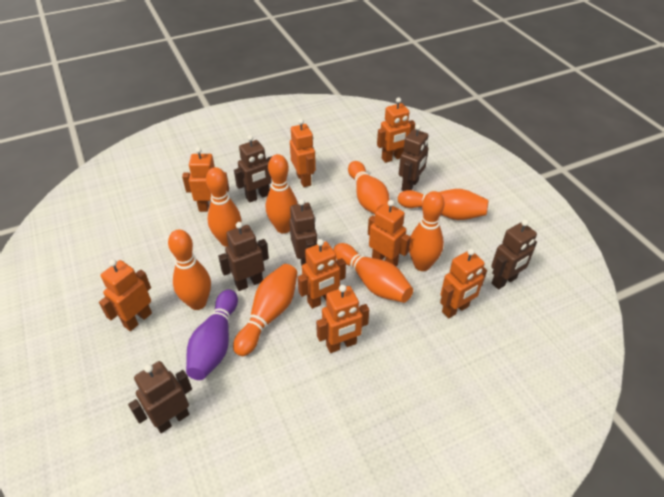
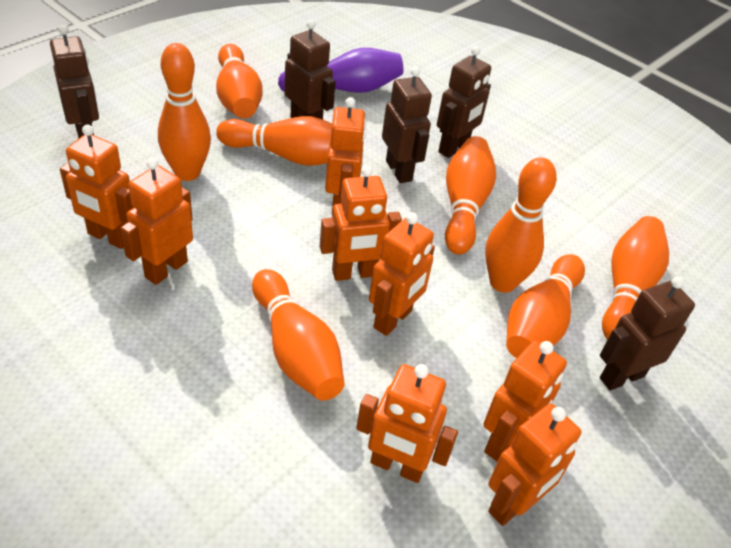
brown robot: [128,361,192,433] [218,222,269,291] [234,135,272,203] [289,199,317,266] [399,124,429,191] [491,219,537,289] = 6 -> [50,25,99,138] [285,20,336,119] [382,67,432,183] [437,46,491,158] [600,276,695,391] = 5

